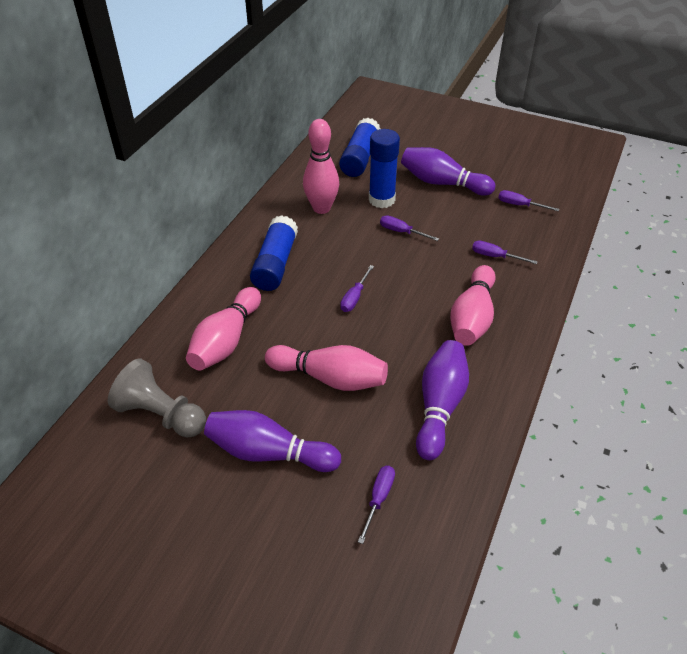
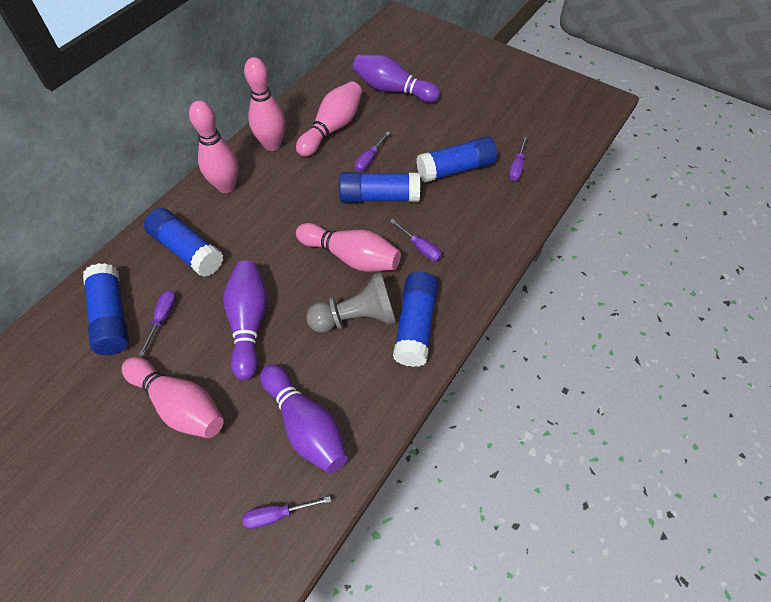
blue glue stick: [250,215,298,291] [339,118,381,177] [369,129,400,208] = 3 -> [83,263,129,355] [144,208,223,277] [339,172,420,203] [393,272,438,367] [416,136,497,183] = 5
pink bowling pin: [186,287,261,371] [265,345,388,391] [303,119,339,214] [450,265,496,346] = 4 -> [122,357,224,438] [189,100,239,193] [244,57,285,151] [296,81,362,157] [296,223,401,272] = 5

